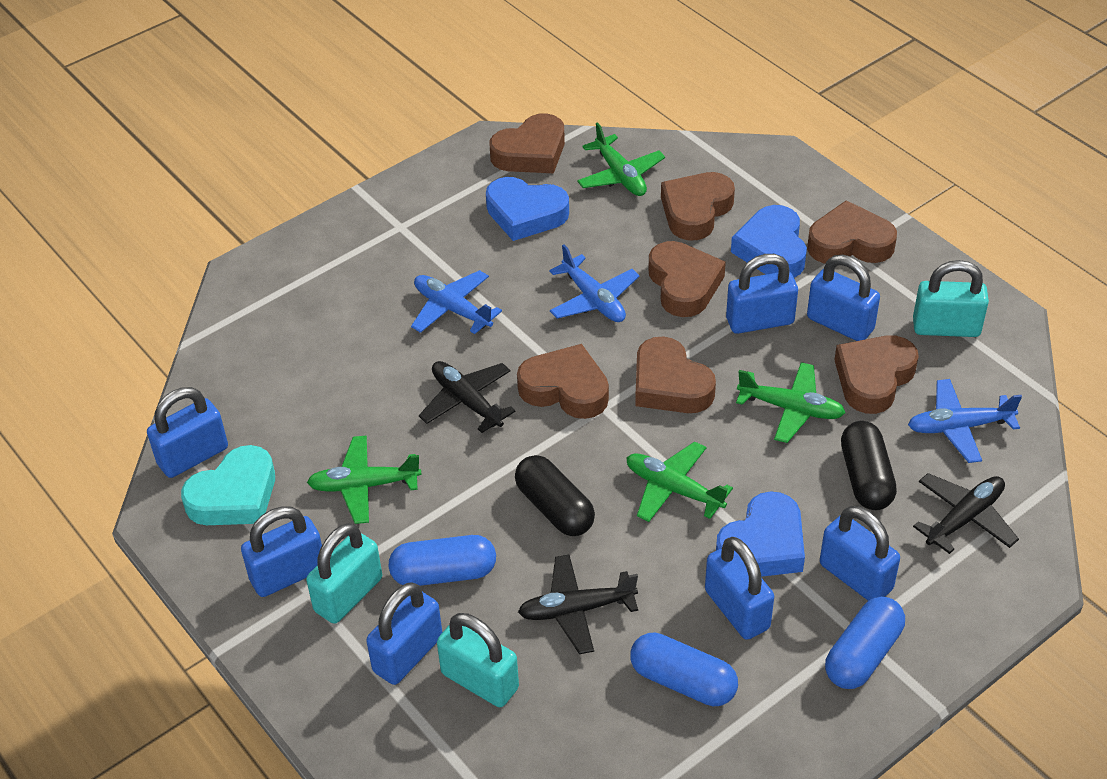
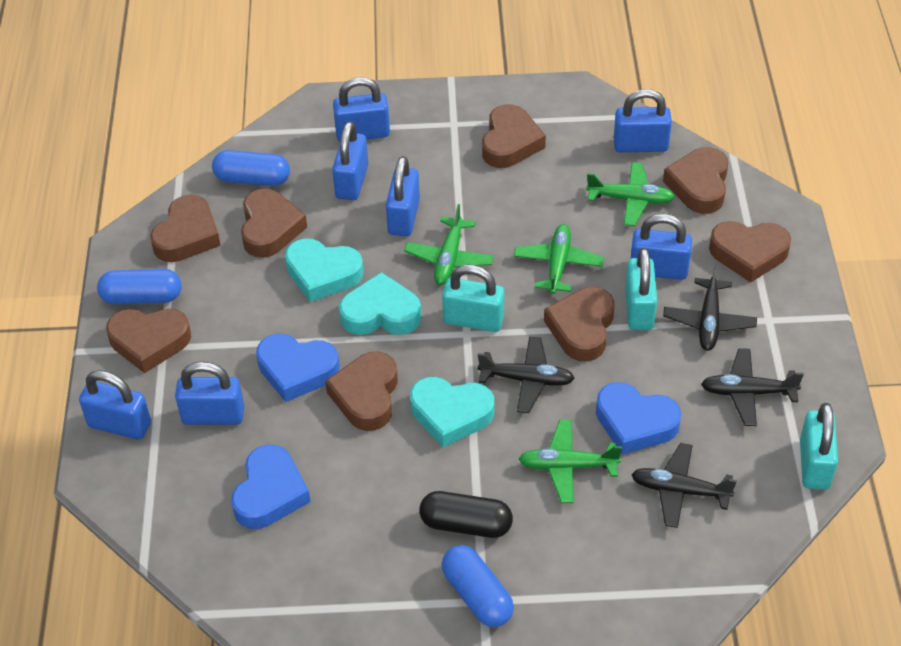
black capsule: [515,455,595,536] [841,421,897,510] = 2 -> [419,491,513,538] = 1
black plane: [419,361,516,433] [518,555,638,654] [913,473,1019,554] = 3 -> [478,336,575,413] [631,443,737,528] [663,264,757,351] [701,348,804,426] = 4
blue plane: [411,270,502,334] [549,244,639,322] [908,379,1022,463] = 3 -> none = 0
brown heart: [489,113,565,173] [517,344,609,419] [635,336,716,413] [648,241,726,317] [661,172,735,240] [807,200,897,264] [834,335,919,414] = 7 -> [106,309,191,373] [150,195,221,262] [241,188,307,258] [325,351,398,431] [482,104,546,168] [544,287,614,362] [663,147,728,214] [709,221,791,283] = 8
turquoise heart: [181,445,275,525] = 1 -> [285,238,364,302] [339,272,422,335] [410,377,494,447] = 3

